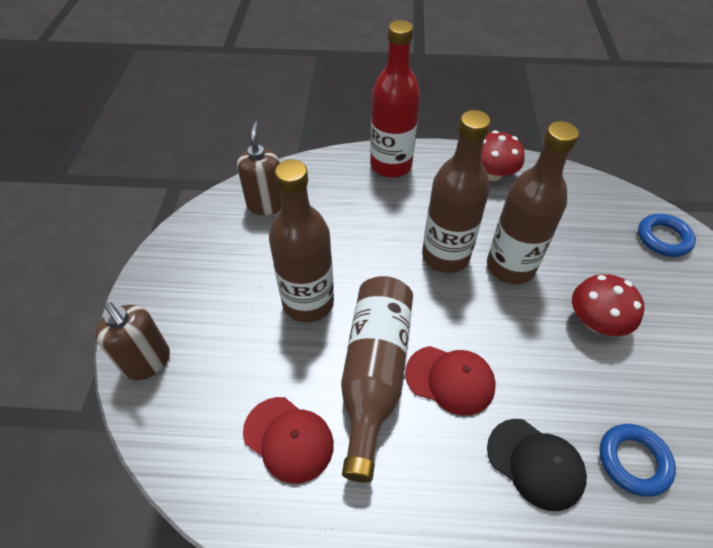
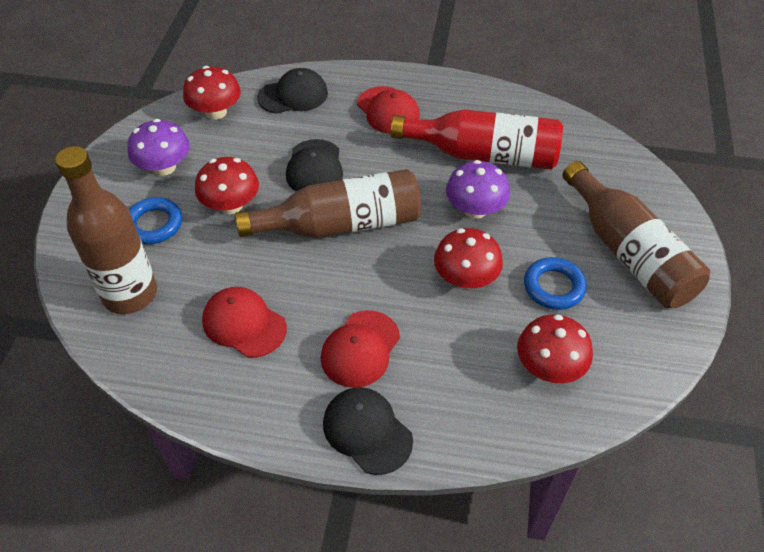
black cap: [487,419,587,511] = 1 -> [257,68,328,114] [286,139,343,192] [323,387,413,475] = 3
brown bottle: [269,159,334,322] [341,276,413,482] [422,110,491,273] [487,121,579,284] = 4 -> [55,146,157,314] [235,169,421,238] [562,161,710,308] = 3
brown soap dispenser: [95,302,170,380] [237,121,281,215] = 2 -> none = 0
purple mushroom: none = 0 -> [127,119,190,176] [446,160,510,219] = 2
red cap: [243,397,334,483] [405,346,496,416] = 2 -> [202,287,287,358] [321,310,400,388] [357,86,420,134] = 3
red mushroom: [481,130,525,181] [572,274,644,336] = 2 -> [183,66,241,120] [195,157,259,214] [434,228,503,289] [517,315,593,383] = 4

